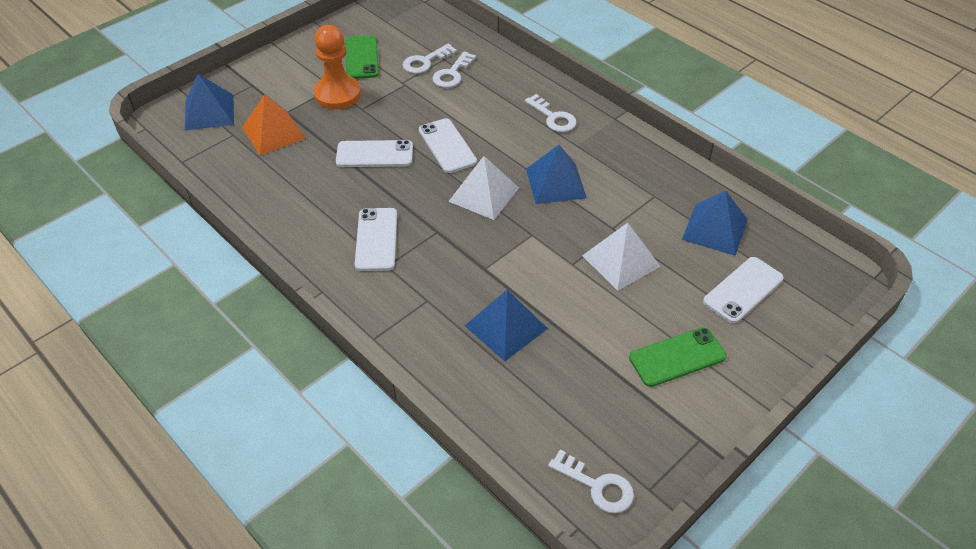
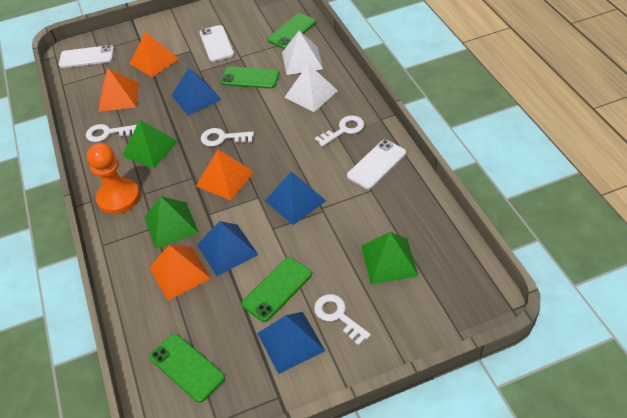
green phone: [345,35,379,79] [629,327,727,387] = 2 -> [150,334,225,403] [221,66,280,89] [242,257,312,322] [267,13,316,49] = 4
green pyramid: none = 0 -> [122,120,178,168] [144,196,199,249] [361,232,418,284] = 3
orange pyramid: [242,94,306,155] = 1 -> [98,68,139,112] [129,32,179,77] [149,245,211,301] [196,150,254,200] = 4
white phone: [336,140,413,167] [355,208,397,271] [419,118,477,173] [703,257,784,324] = 4 -> [59,45,114,68] [200,25,234,62] [347,140,406,189] = 3

